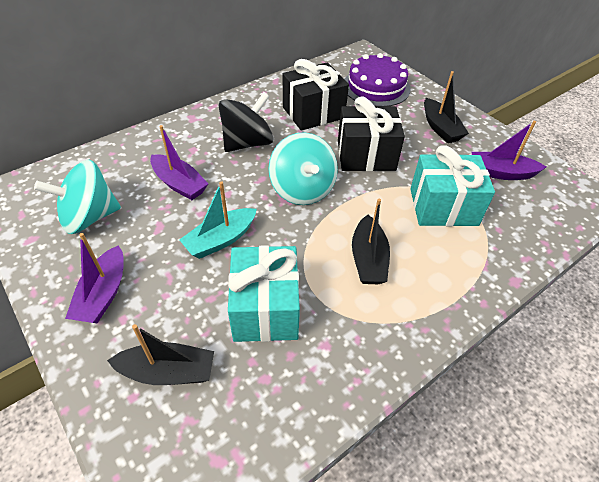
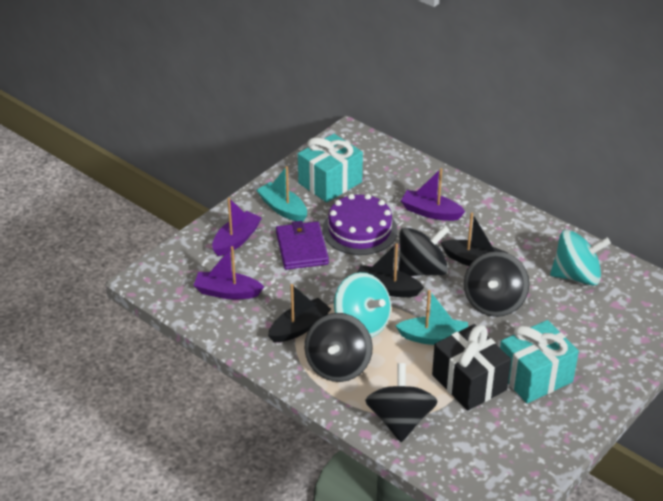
black gift: [283,59,349,131] [338,96,405,171] = 2 -> [432,324,511,411] = 1
black spinning top: [218,92,274,152] = 1 -> [305,313,373,382] [365,363,438,442] [399,225,449,276] [464,251,529,317] = 4
purple wallet: none = 0 -> [276,221,329,270] = 1
turquoise boat: [179,181,257,259] = 1 -> [256,166,307,221] [395,290,468,345] = 2

